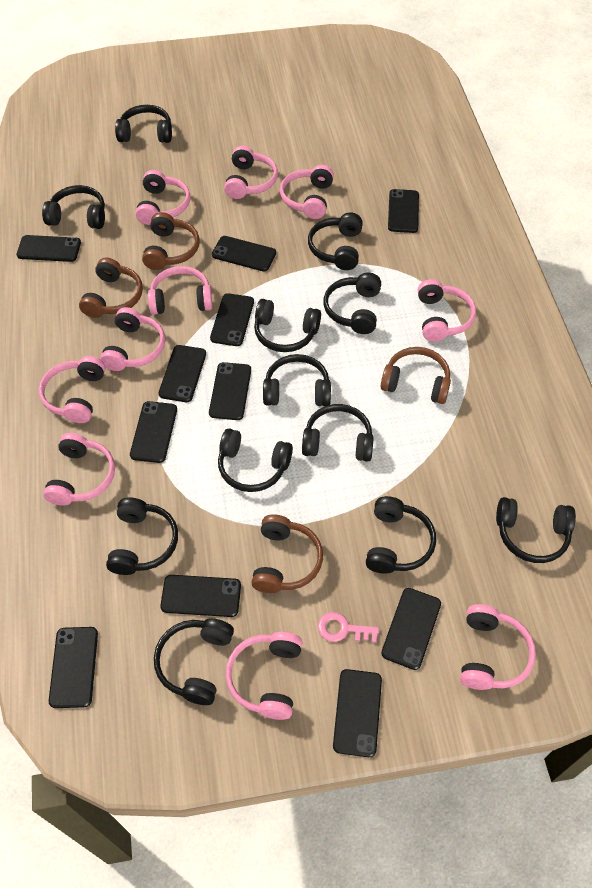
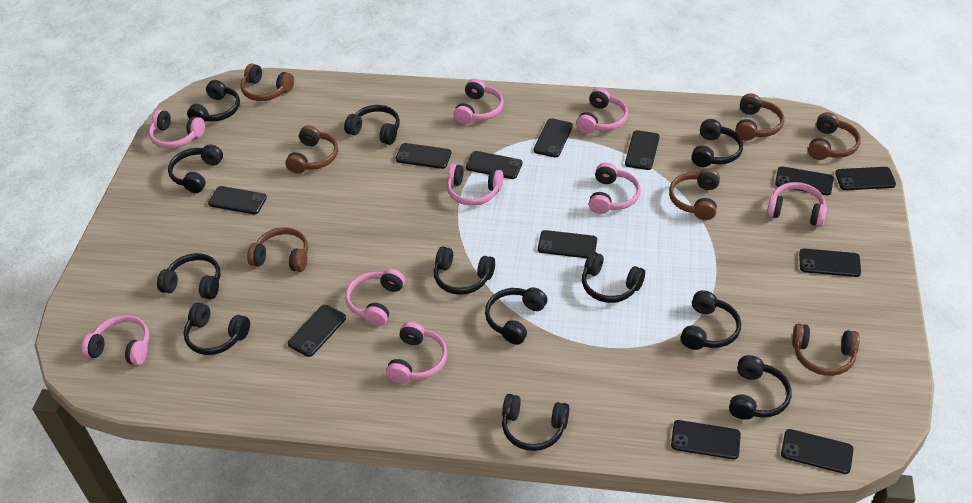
black phone: [16,235,81,262] [49,627,98,708] [130,401,177,463] [158,345,206,402] [160,575,241,617] [209,362,251,420] [210,293,254,346] [212,236,276,271] [333,669,382,757] [381,588,441,670] [388,189,419,233] = 11 -> [208,186,267,214] [288,305,346,357] [395,143,451,169] [466,151,522,179] [534,118,573,158] [538,230,597,258] [625,130,660,170] [671,420,741,459] [775,166,833,195] [781,429,854,474] [799,249,861,277] [835,167,896,190] = 12
brown headphones: [79,257,143,318] [142,212,199,270] [251,514,323,593] [381,347,451,404] = 4 -> [240,64,294,101] [247,227,308,272] [286,125,338,174] [669,168,720,220] [735,94,784,141] [792,323,860,376] [808,112,861,160] = 7
pink headphones: [39,356,106,423] [43,433,115,506] [100,307,165,371] [135,170,190,225] [148,266,213,315] [224,146,278,199] [226,632,303,720] [280,165,334,219] [418,279,476,342] [460,604,536,690] = 10 -> [81,315,149,365] [149,110,205,149] [346,269,405,326] [386,322,447,383] [447,164,503,206] [453,79,504,124] [576,88,628,133] [589,163,641,214] [767,182,827,227] = 9
pink key: [318,612,379,643] = 1 -> none = 0

